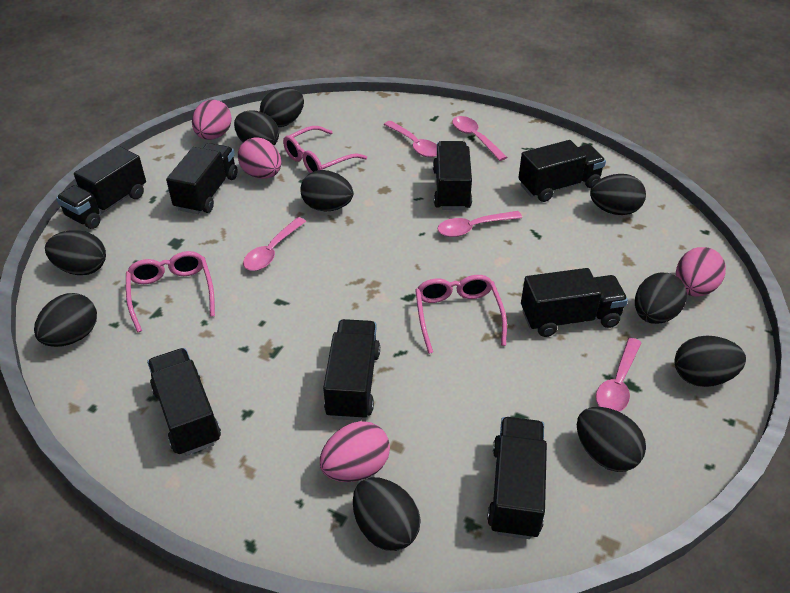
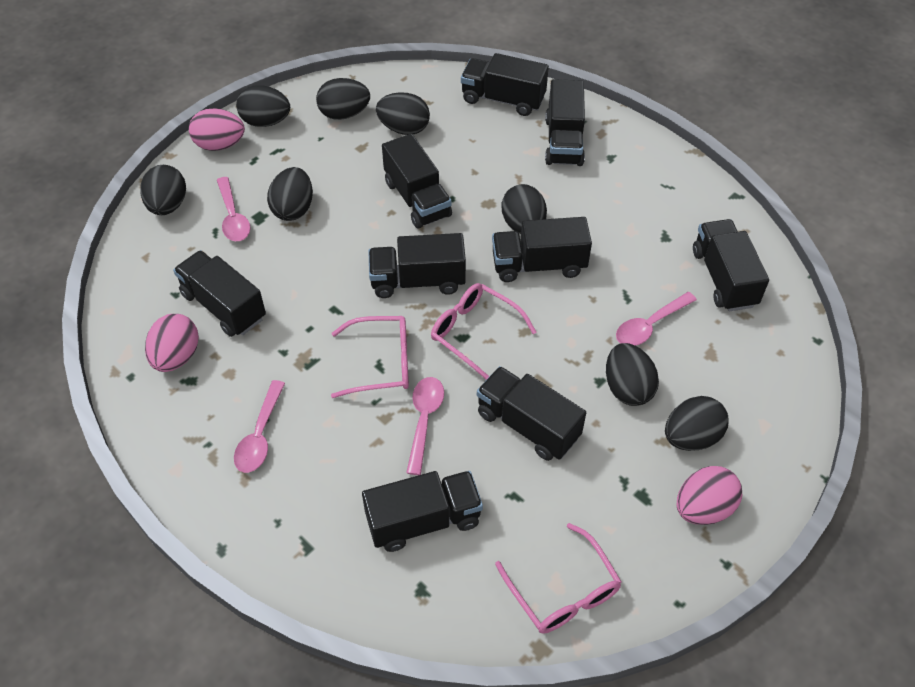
black egg: [34,293,97,347] [45,230,106,275] [234,110,279,145] [260,88,304,127] [300,170,353,211] [353,477,421,551] [577,407,646,472] [590,174,646,215] [635,273,687,324] [675,336,746,387] = 10 -> [140,165,186,215] [236,85,290,127] [267,167,313,221] [316,78,370,120] [376,92,430,135] [502,184,547,234] [606,343,659,406] [665,396,729,451] = 8
black truck: [56,146,146,229] [147,348,221,456] [166,143,238,214] [323,319,380,421] [433,141,472,210] [487,417,547,539] [518,140,606,202] [521,268,628,337] = 8 -> [173,250,266,337] [362,471,483,552] [368,233,466,298] [382,134,452,229] [461,53,549,116] [477,366,586,461] [492,217,592,282] [545,79,585,166] [693,219,769,311] = 9
pink egg: [192,100,232,140] [238,137,281,179] [320,421,390,482] [676,247,726,296] = 4 -> [145,314,199,372] [189,108,245,151] [676,466,742,525] = 3
pink spoon: [243,217,306,271] [384,121,437,157] [437,211,522,237] [452,116,507,161] [596,338,642,412] = 5 -> [217,177,251,241] [234,380,285,473] [406,377,444,475] [616,292,697,346] = 4

